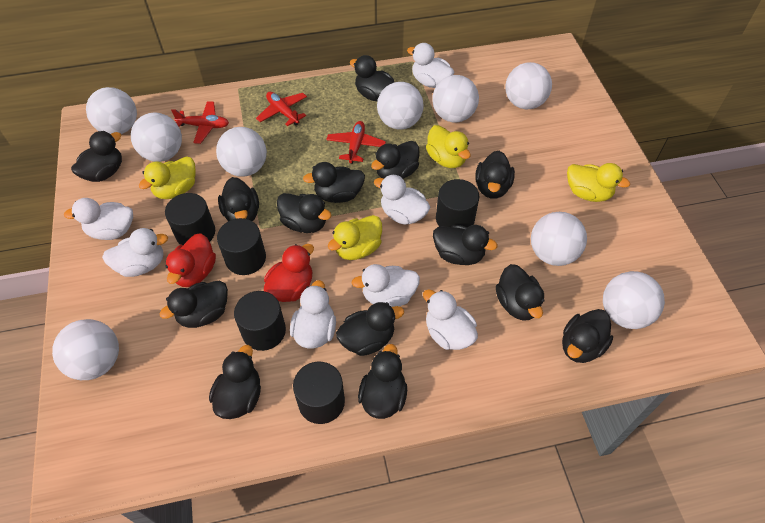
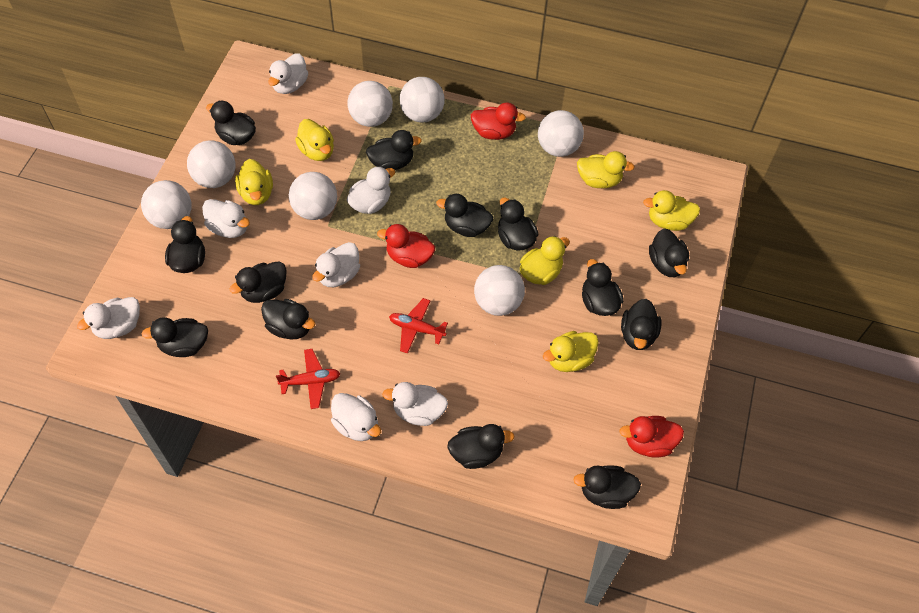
black cylinder: [165,193,215,245] [217,218,266,275] [234,291,286,351] [293,361,345,424] [436,179,479,227] = 5 -> none = 0
black duck: [71,131,122,182] [160,281,228,328] [209,345,261,419] [218,177,259,221] [277,193,332,233] [303,162,365,203] [336,302,404,356] [350,55,394,101] [358,344,407,419] [371,141,419,179] [433,225,498,265] [475,151,515,199] [496,264,544,321] [562,309,613,363] = 14 -> [142,317,208,357] [165,216,205,273] [206,101,256,145] [230,262,287,303] [261,299,315,340] [366,130,422,170] [436,194,493,237] [447,424,515,469] [498,197,538,251] [573,465,641,509] [582,259,624,316] [621,299,662,350] [649,228,689,277] = 13
red duck: [166,233,216,287] [264,244,314,302] = 2 -> [377,224,435,268] [471,103,526,140] [619,416,684,457] = 3
red plane: [171,101,229,144] [256,92,307,126] [326,121,386,164] = 3 -> [276,349,341,409] [389,298,448,353] = 2
white ball: [52,319,119,380] [86,87,137,134] [131,112,182,162] [216,127,267,177] [377,82,424,130] [432,75,479,122] [505,62,552,109] [531,212,587,266] [603,271,665,329] = 9 -> [141,180,192,229] [187,140,236,188] [289,172,337,220] [347,81,393,127] [400,77,445,122] [474,265,525,316] [538,110,584,157] = 7
yellow duck: [139,156,196,199] [328,215,382,260] [426,125,471,168] [567,163,630,202] = 4 -> [235,159,273,205] [295,119,334,161] [520,236,570,285] [543,331,599,372] [577,151,635,188] [643,190,700,231] = 6

